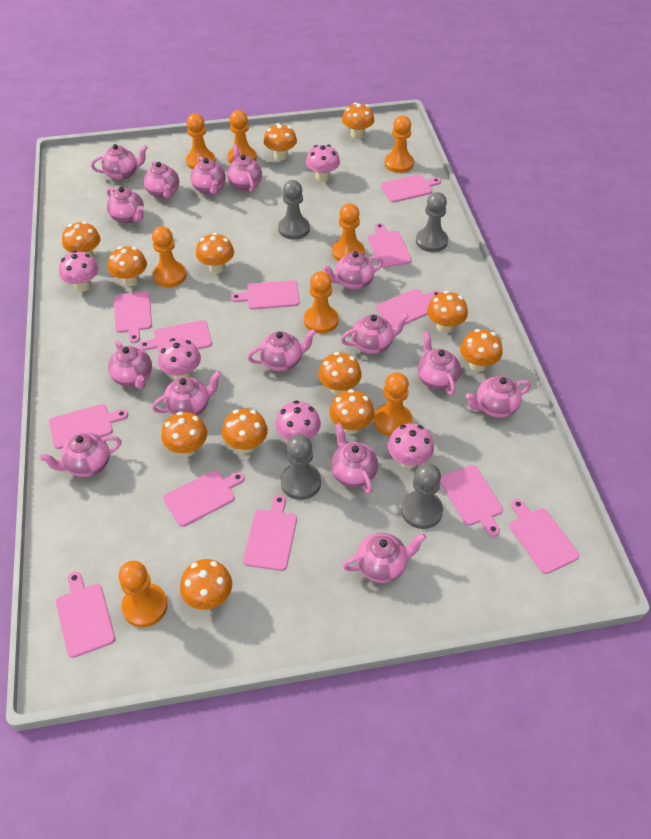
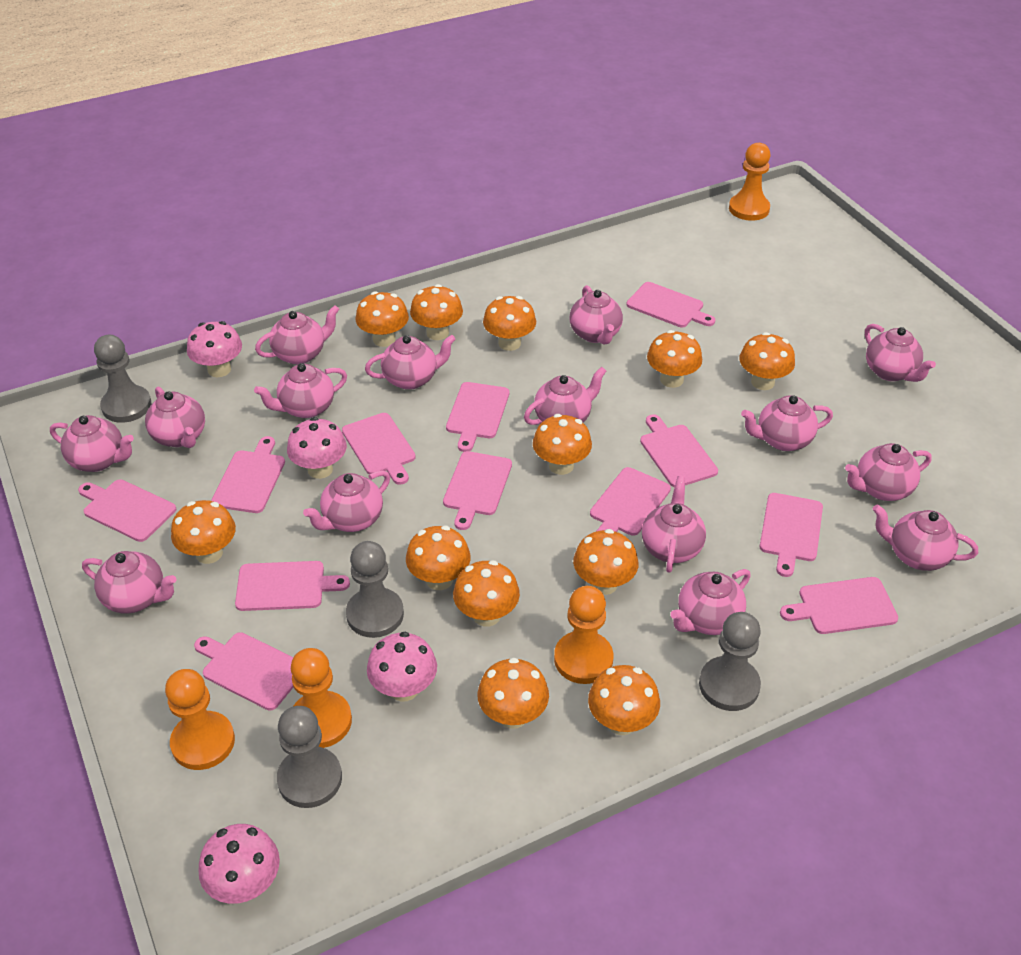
orange pawn: [118,561,168,627] [152,226,187,287] [186,113,216,169] [227,110,257,164] [304,271,339,334] [332,203,365,261] [374,372,412,436] [385,116,414,173] = 8 -> [165,669,235,770] [291,648,352,748] [554,586,613,684] [729,143,770,221] = 4
pink mushroom: [59,251,99,292] [158,338,201,379] [275,401,321,441] [306,145,340,182] [388,424,434,469] = 5 -> [187,321,242,377] [198,824,280,904] [287,417,347,479] [367,632,437,702] = 4

